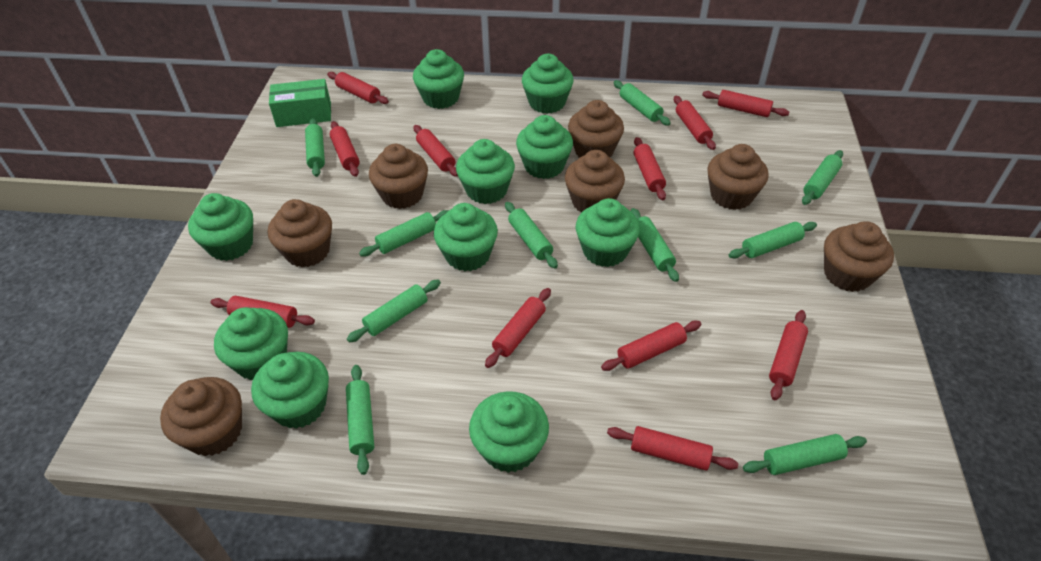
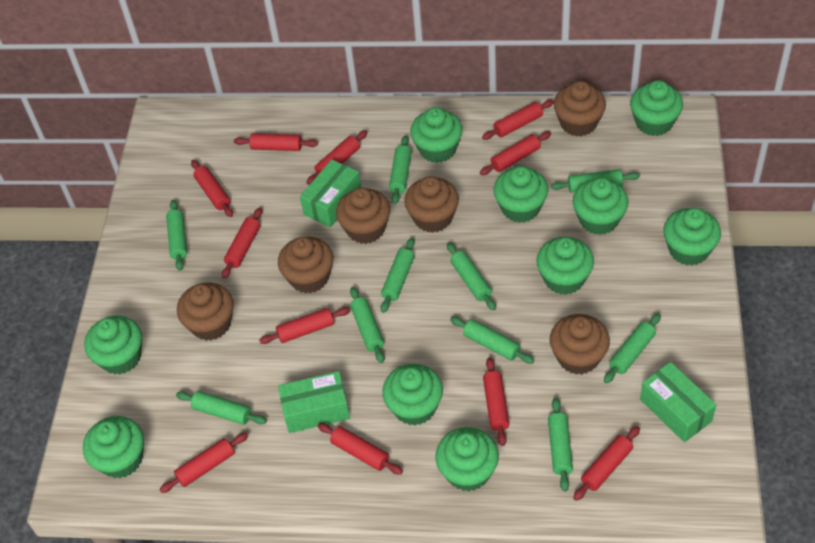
brown cupcake: [160,377,242,456] [268,199,332,267] [369,144,428,209] [565,150,625,213] [568,100,624,158] [707,144,769,210] [824,221,894,292] = 7 -> [177,283,234,340] [278,237,333,293] [336,188,390,244] [404,176,459,233] [550,314,610,375] [554,81,606,136] = 6
green box: [269,79,331,127] = 1 -> [278,371,350,433] [300,160,361,228] [640,362,716,442] = 3

